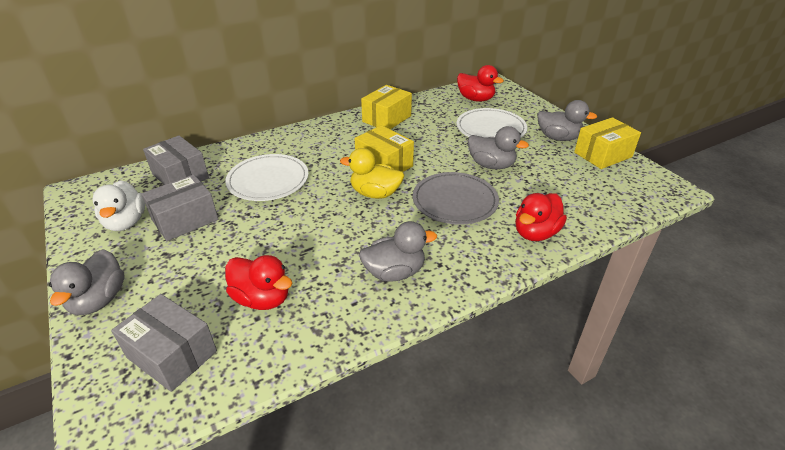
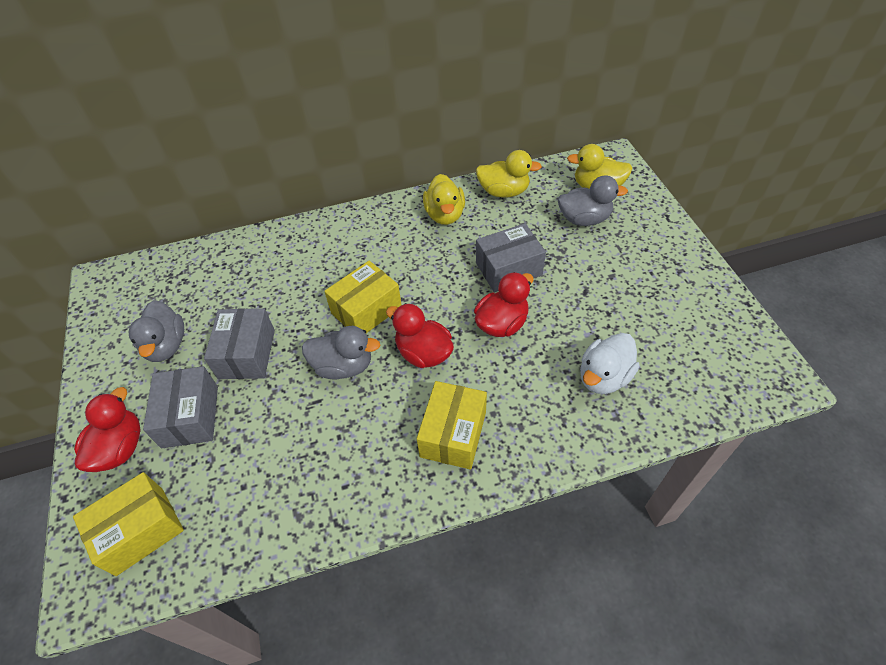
grey duck: [48,249,125,315] [359,221,437,282] [468,126,529,169] [537,100,597,141] = 4 -> [129,300,184,362] [302,326,381,379] [558,175,628,226] = 3
grey plate: [413,172,499,225] = 1 -> none = 0
white plate: [225,154,308,201] [457,108,528,138] = 2 -> none = 0
yellow duck: [340,148,404,199] = 1 -> [423,174,465,225] [476,150,542,198] [567,144,632,189] = 3

